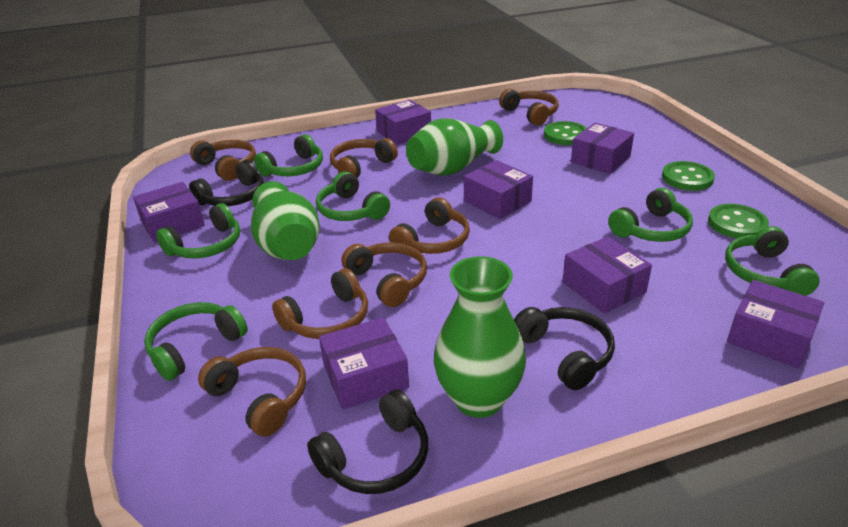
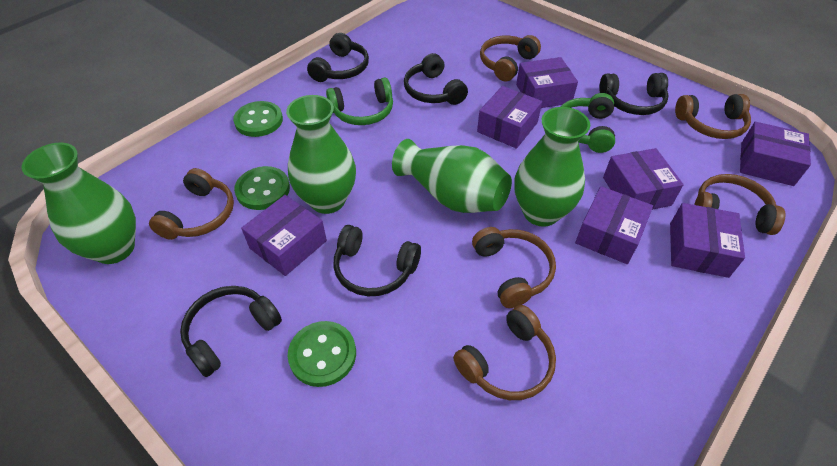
black headphones: [189,160,264,206] [307,389,428,494] [514,307,615,390] = 3 -> [180,286,282,377] [307,33,369,82] [333,225,421,296] [404,53,468,105] [599,73,669,115] = 5
brown headphones: [190,140,256,181] [198,347,306,437] [272,268,368,339] [330,138,398,178] [342,242,427,307] [389,197,470,254] [499,89,559,125] = 7 -> [149,168,234,240] [453,305,556,400] [472,227,556,308] [480,35,541,81] [675,94,751,139] [694,174,785,235] = 6
green headphones: [144,302,248,381] [156,203,240,259] [254,134,323,177] [316,171,390,221] [608,188,693,242] [725,226,820,296] = 6 -> [326,78,393,125] [561,93,615,153] = 2
green vase: [251,181,320,260] [406,118,503,176] [434,256,526,418] = 3 -> [21,143,136,264] [286,95,356,214] [392,139,512,213] [514,107,590,227] = 4

